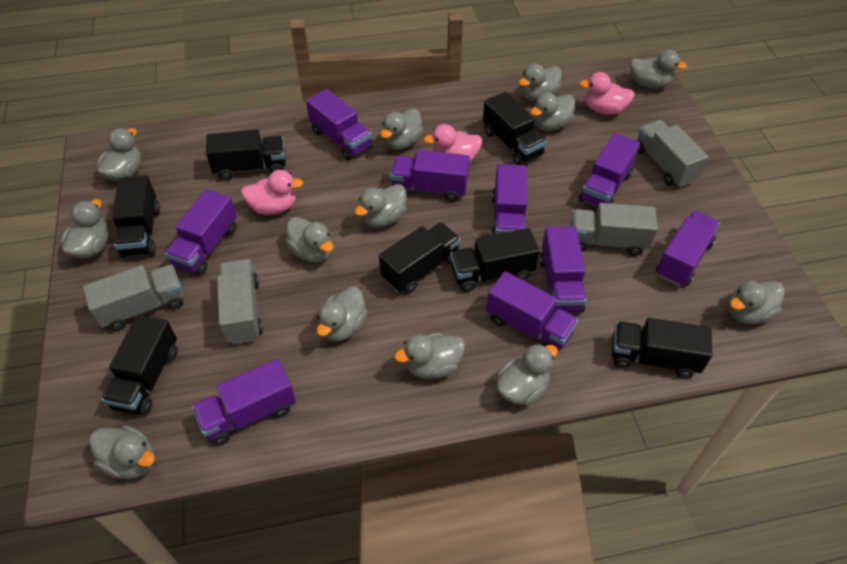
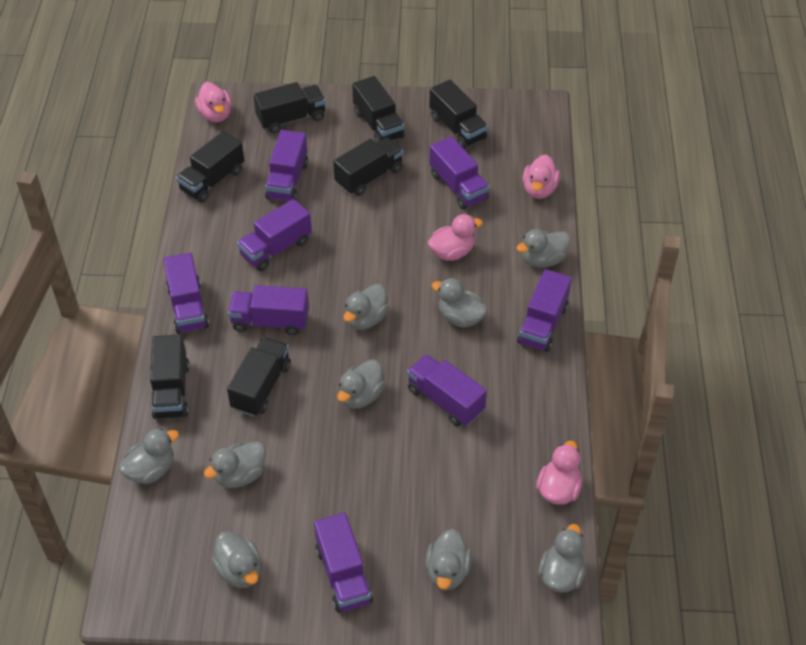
grey duck: [61,199,109,258] [89,425,155,479] [97,128,141,181] [286,217,333,263] [317,287,368,342] [355,184,407,228] [380,109,424,150] [394,333,465,379] [496,344,558,406] [519,64,562,101] [530,93,575,131] [630,50,687,89] [728,281,785,324] = 13 -> [119,428,179,484] [204,442,266,488] [211,531,261,588] [337,360,385,409] [343,284,389,330] [425,529,472,590] [432,278,488,327] [516,229,570,268] [538,524,586,593] = 9
grey truck: [83,265,184,331] [217,259,263,344] [570,203,658,256] [637,120,709,187] = 4 -> none = 0
pink duck: [241,170,303,215] [424,124,482,162] [579,72,635,115] = 3 -> [195,82,231,122] [428,214,483,261] [523,155,560,199] [536,441,582,505] = 4
purple truck: [165,189,237,275] [192,359,296,446] [306,89,372,160] [390,150,470,202] [486,271,579,351] [491,164,527,235] [539,226,587,312] [579,133,640,207] [656,211,720,286] = 9 -> [163,253,209,334] [228,285,309,335] [237,199,312,271] [265,130,308,201] [314,512,373,613] [407,354,487,427] [429,136,489,210] [517,269,572,352] = 8

